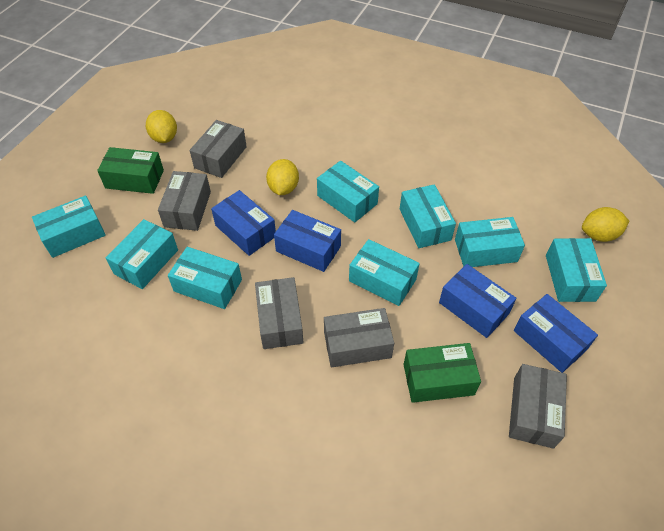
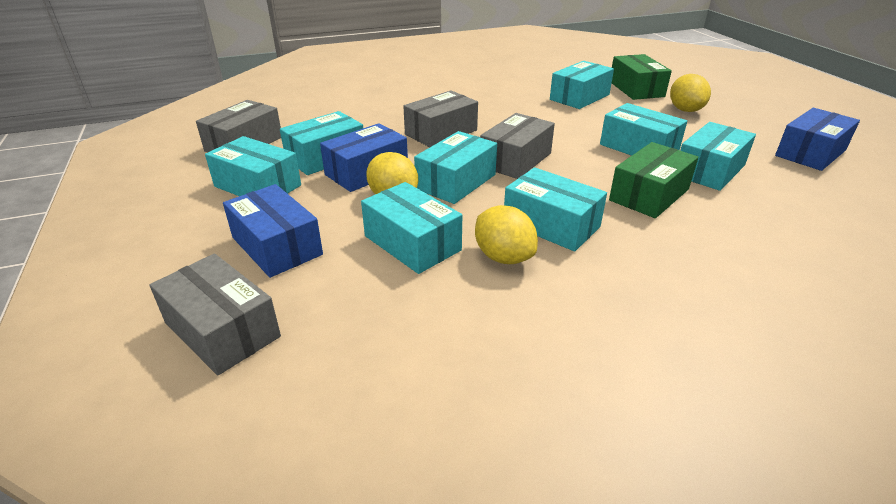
blue box: [211,190,276,256] [274,210,341,272] [439,264,517,338] [514,294,598,373] = 4 -> [223,184,323,278] [320,123,408,192] [775,108,860,171] = 3
grey box: [158,171,211,231] [190,120,247,178] [255,277,304,349] [324,308,394,368] [509,364,567,449] = 5 -> [149,253,281,376] [196,100,281,152] [403,91,478,147] [480,113,555,179] = 4

